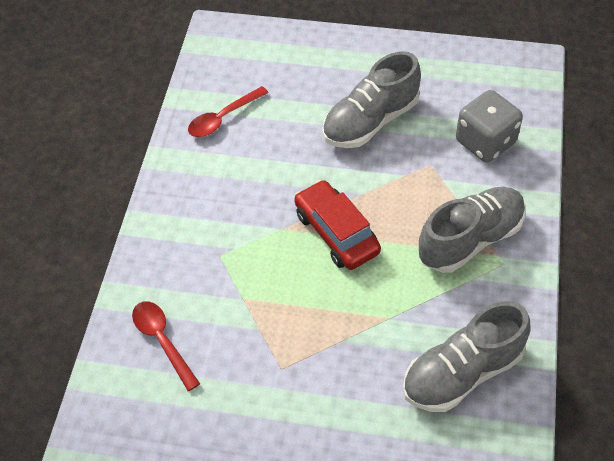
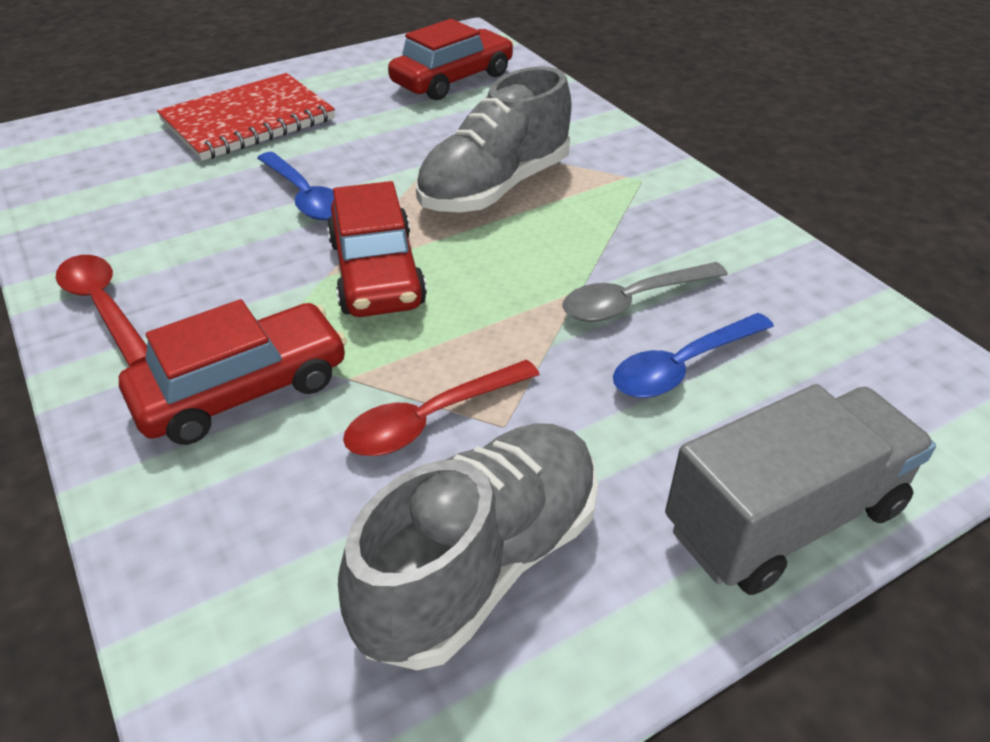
blue spoon: none = 0 -> [257,152,334,220] [613,313,774,398] = 2
grey dice: [456,90,523,162] = 1 -> none = 0
grey shoe: [322,51,421,148] [403,302,530,412] [418,187,526,273] = 3 -> [338,423,598,670] [416,67,572,212] = 2
grey spoon: none = 0 -> [562,262,728,322] = 1
grey truck: none = 0 -> [665,384,936,595] = 1
red car: [294,180,381,270] = 1 -> [119,299,347,445] [327,181,427,317] [388,19,514,100] = 3
red notebook: none = 0 -> [157,73,335,161] = 1

